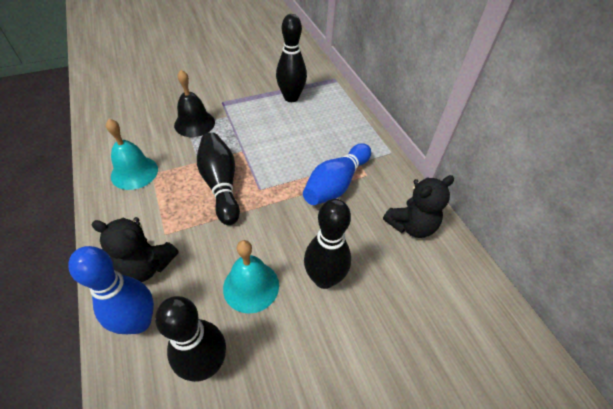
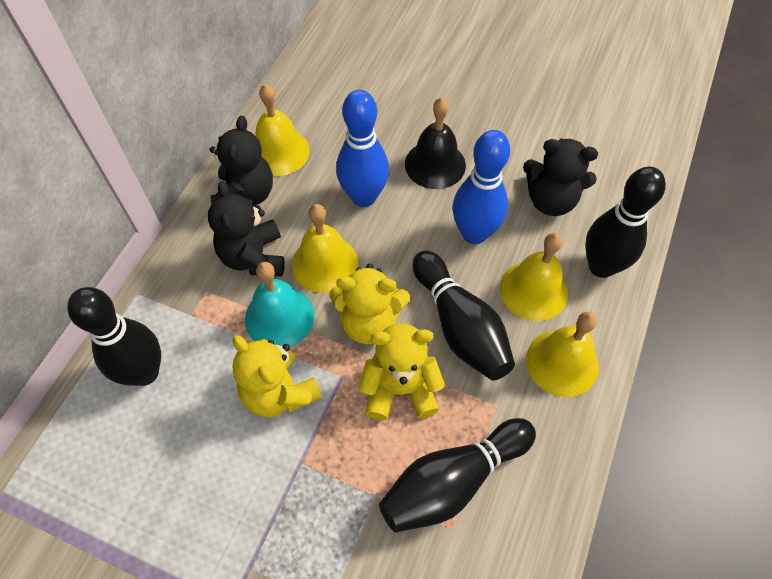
black teddy bear: [91,217,179,282] [383,175,454,238] = 2 -> [208,181,285,276] [210,116,273,205] [523,138,598,216] = 3
turquoise bell: [106,119,158,190] [223,240,279,314] = 2 -> [245,262,314,347] = 1
yellow bell: none = 0 -> [256,84,310,176] [292,204,358,293] [500,233,568,321] [526,312,599,397] = 4
yellow teddy bear: none = 0 -> [232,335,322,417] [330,263,410,344] [359,323,445,420] = 3

